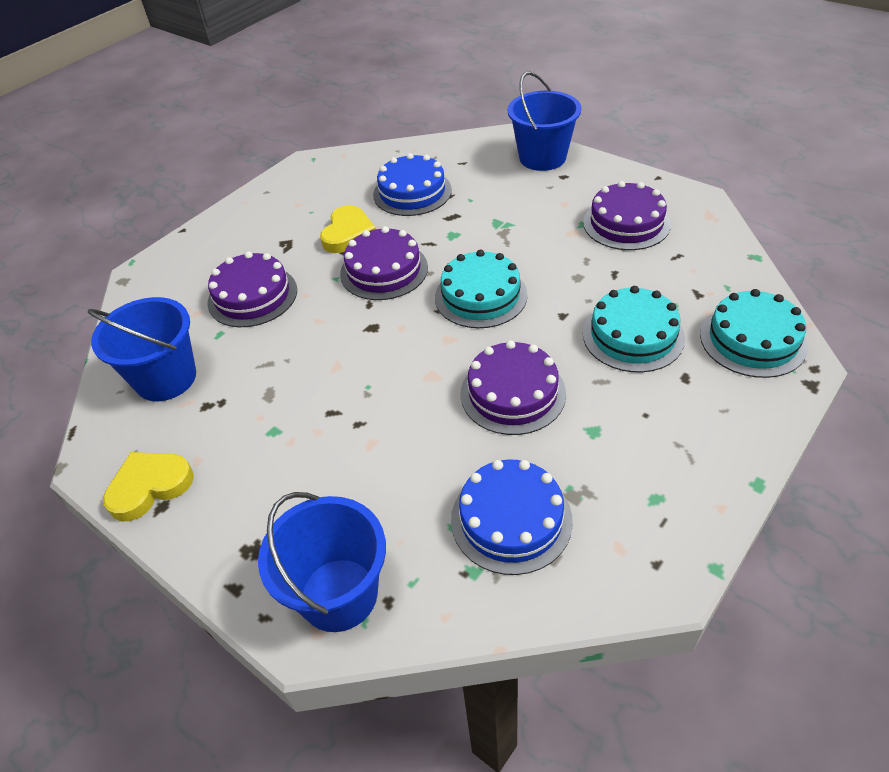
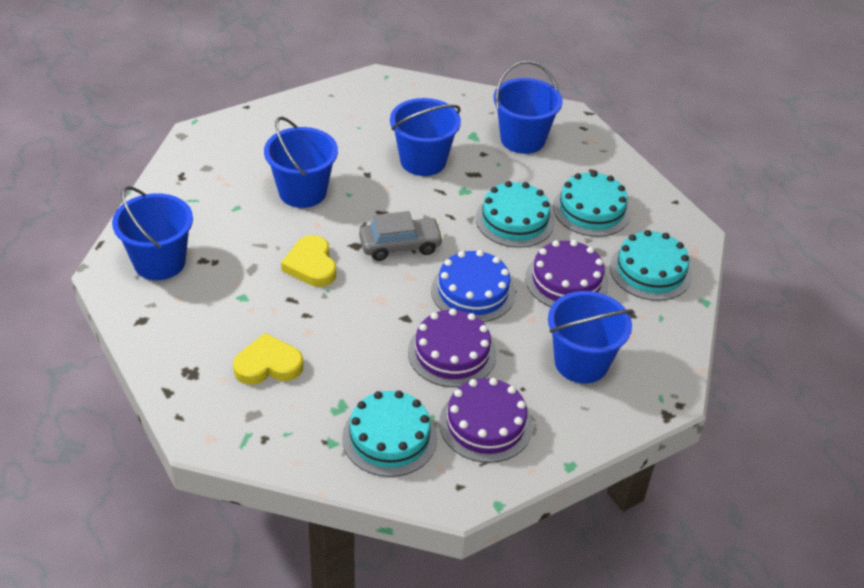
blue bucket: [88,297,196,401] [258,492,386,632] [508,71,581,171] = 3 -> [112,186,193,280] [264,117,338,208] [390,98,461,176] [494,61,563,154] [548,291,633,383] = 5
blue cake: [373,153,452,216] [451,460,573,575] = 2 -> [431,250,515,322] = 1
grey car: none = 0 -> [359,211,444,261] = 1
purple cake: [207,251,297,327] [340,226,428,300] [460,340,566,435] [583,181,671,250] = 4 -> [408,308,497,387] [439,378,533,463] [525,240,608,307] = 3
turquoise cake: [435,250,528,328] [583,286,685,372] [700,289,808,378] = 3 -> [342,391,437,477] [476,181,555,248] [553,171,631,237] [610,230,692,301] = 4

